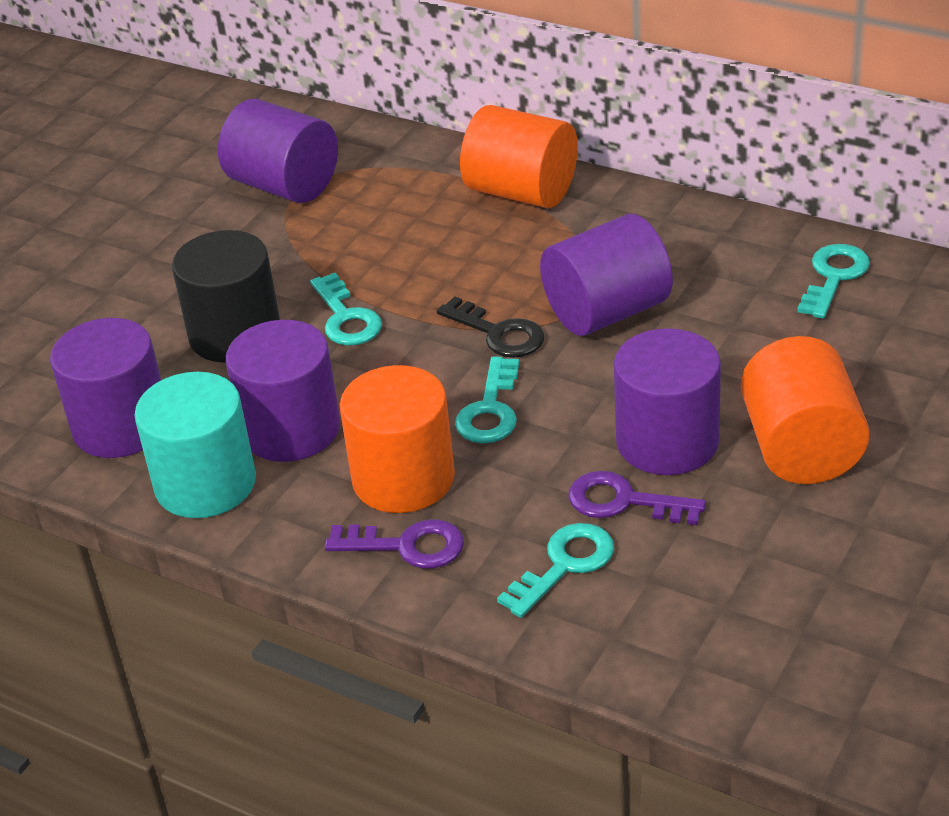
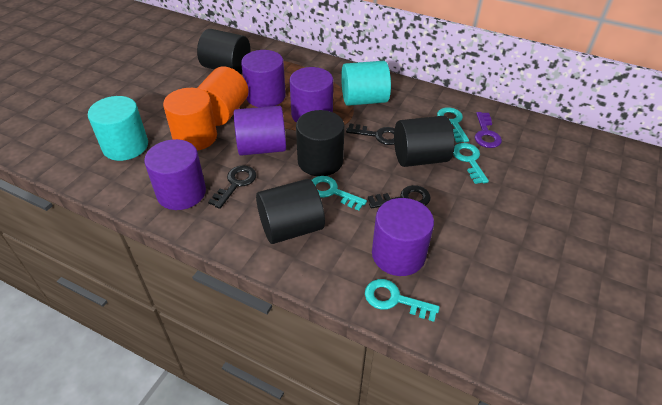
black cylinder: [172,230,280,363] = 1 -> [197,29,250,74] [256,179,325,244] [296,110,345,176] [394,116,455,167] = 4
black key: [437,296,545,358] = 1 -> [208,165,256,209] [346,124,395,145] [368,185,431,209] = 3
orange cylinder: [340,365,455,513] [460,105,578,208] [741,336,870,484] = 3 -> [163,88,217,151] [197,67,249,126] = 2
purple key: [325,519,464,569] [569,471,706,525] = 2 -> [475,112,502,148] = 1
turquoise cylinder: [135,372,256,518] = 1 -> [88,96,148,161] [341,61,391,106] = 2

